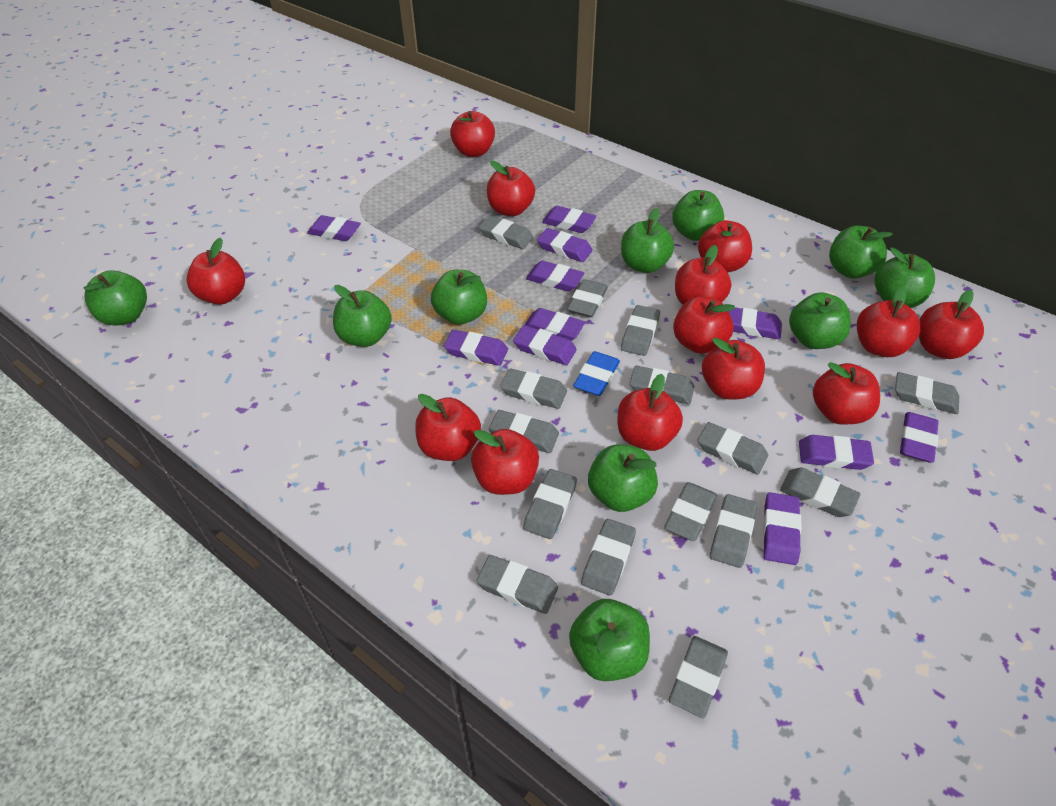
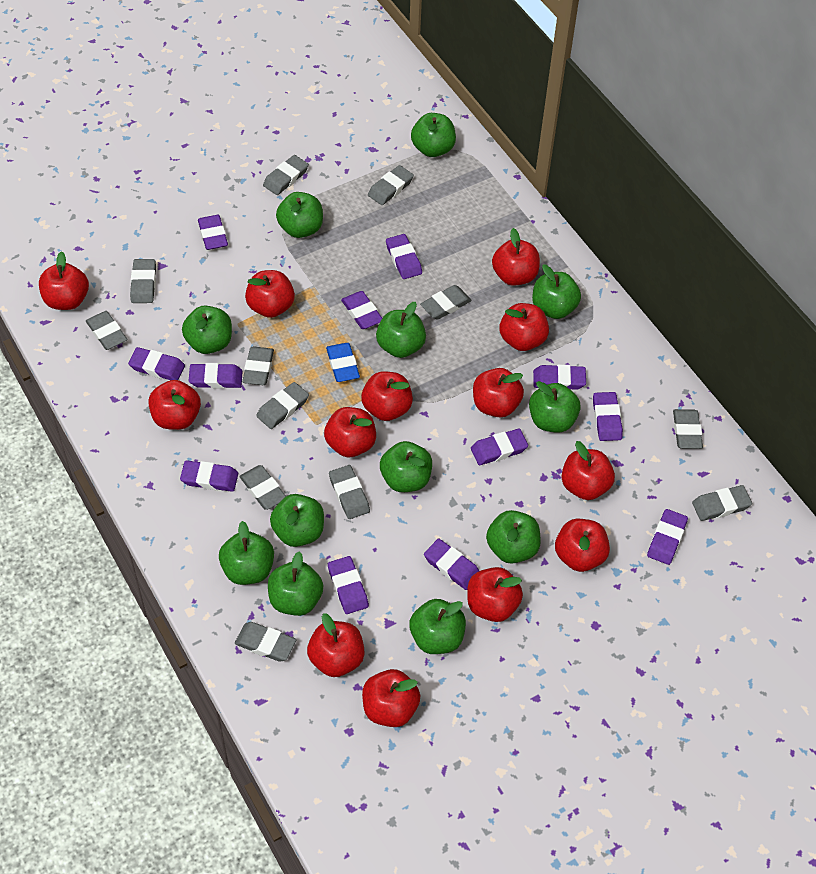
green apple: [83,270,147,325] [333,285,392,347] [431,270,487,325] [569,599,650,681] [588,445,658,512] [621,208,674,273] [672,190,724,241] [789,292,851,349] [829,226,893,279] [874,248,935,308] = 10 -> [182,305,232,354] [219,521,274,585] [268,551,323,616] [270,494,324,547] [276,192,323,238] [376,302,426,358] [380,441,432,492] [409,599,466,654] [411,113,456,157] [486,510,541,564] [529,381,581,432] [532,264,581,319] = 12
grey eraser: [476,555,558,614] [479,216,534,249] [489,410,559,453] [500,368,567,409] [523,469,577,539] [567,279,608,317] [581,519,636,596] [621,305,660,356] [630,366,695,405] [664,482,717,541] [669,636,728,718] [697,422,768,475] [710,494,757,568] [780,467,860,517] [895,372,959,414] = 15 -> [86,311,128,350] [130,259,156,303] [235,622,296,662] [239,465,286,510] [242,346,274,385] [256,382,309,429] [263,155,309,195] [329,465,370,519] [368,165,414,205] [420,285,472,320] [673,409,703,449] [692,485,752,521] = 12
purple eraser: [307,215,361,241] [444,330,508,366] [513,325,577,365] [524,308,585,341] [526,261,584,292] [537,228,593,262] [542,206,597,233] [728,307,782,339] [763,492,801,565] [799,435,874,470] [900,412,939,463] = 11 -> [128,347,185,380] [180,460,238,492] [189,363,243,389] [198,215,228,250] [328,556,369,614] [341,291,382,329] [386,234,422,279] [424,538,479,590] [471,429,528,465] [533,364,586,390] [593,392,623,441] [647,509,688,565] = 12

